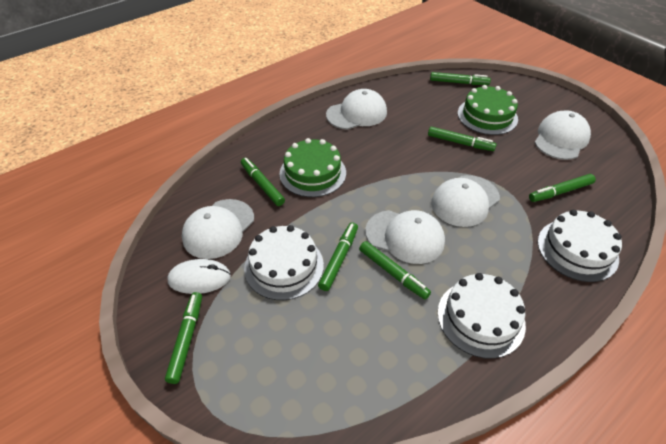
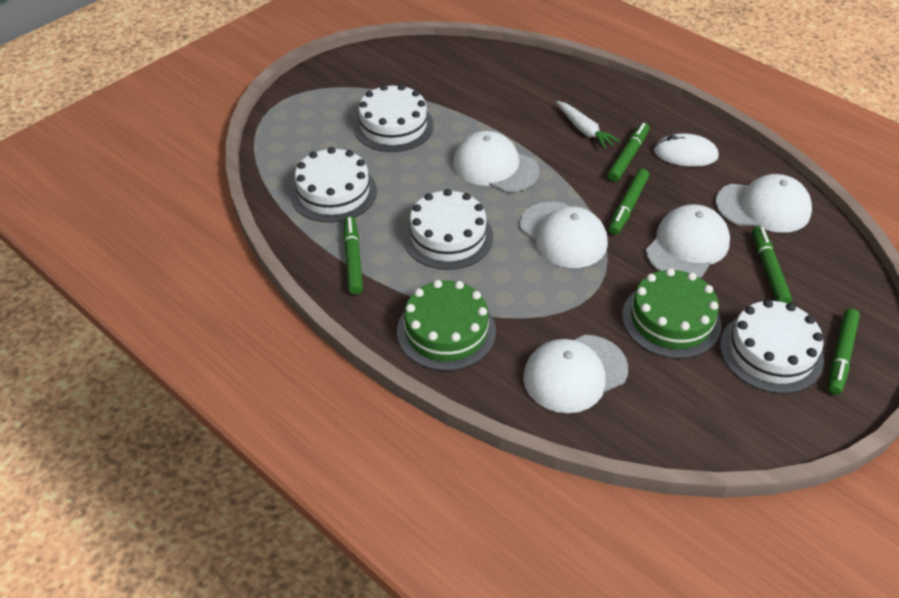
green marker: [165,292,202,384] [241,158,285,206] [318,222,358,291] [359,241,431,300] [428,127,497,151] [430,72,491,85] [529,174,596,202] = 7 -> [343,216,363,294] [607,123,649,182] [609,169,649,235] [752,226,792,303] [828,308,860,395] = 5
white cake: [244,225,324,300] [438,273,526,359] [538,210,622,282] = 3 -> [290,147,377,223] [353,84,434,152] [403,189,493,270] [720,299,824,394] = 4
white carrot: none = 0 -> [556,101,620,149] = 1

